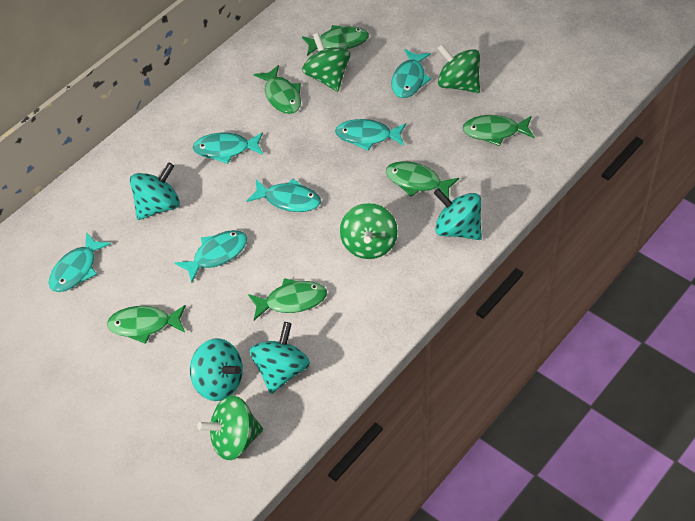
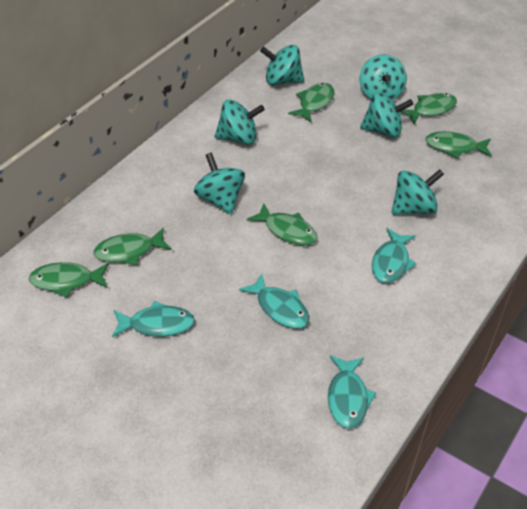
green spinning top: [197,395,263,460] [302,33,351,92] [340,203,398,259] [437,44,480,93] = 4 -> none = 0
turquoise fish: [49,232,111,292] [175,230,247,283] [193,132,263,164] [247,179,321,212] [335,119,406,151] [391,49,432,98] = 6 -> [112,301,195,337] [239,274,310,329] [328,355,377,429] [372,228,417,283] = 4
turquoise spinning top: [130,162,180,220] [190,338,243,401] [250,322,310,394] [434,188,482,240] = 4 -> [194,152,245,214] [215,100,265,145] [260,45,304,85] [359,54,407,100] [360,92,413,138] [391,169,444,215] = 6

